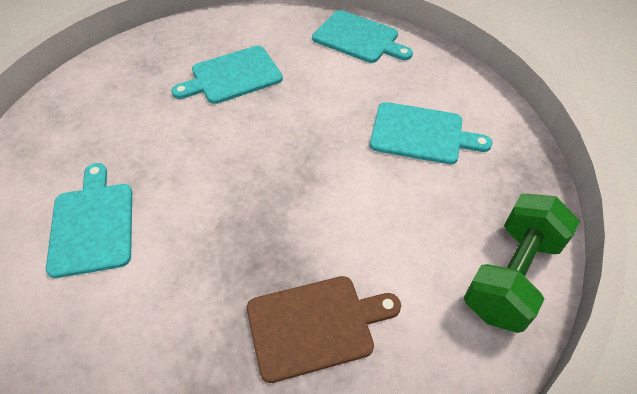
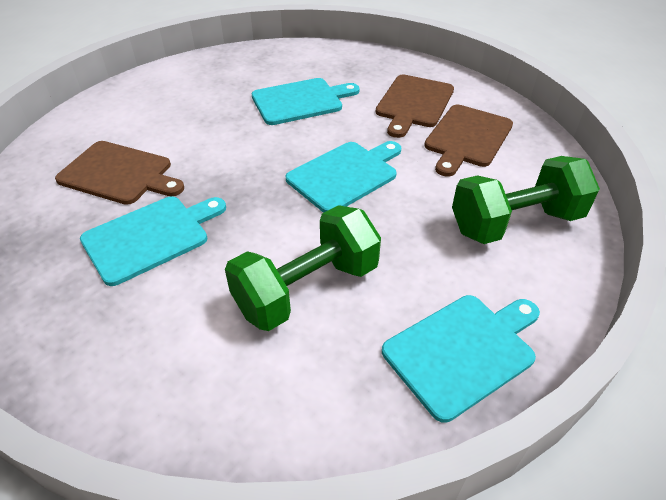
brown cutting board: [247,276,401,383] = 1 -> [55,141,184,205] [376,75,454,138] [424,105,513,177] = 3
green dumbbell: [464,194,580,333] = 1 -> [225,205,381,331] [452,156,600,244] = 2

